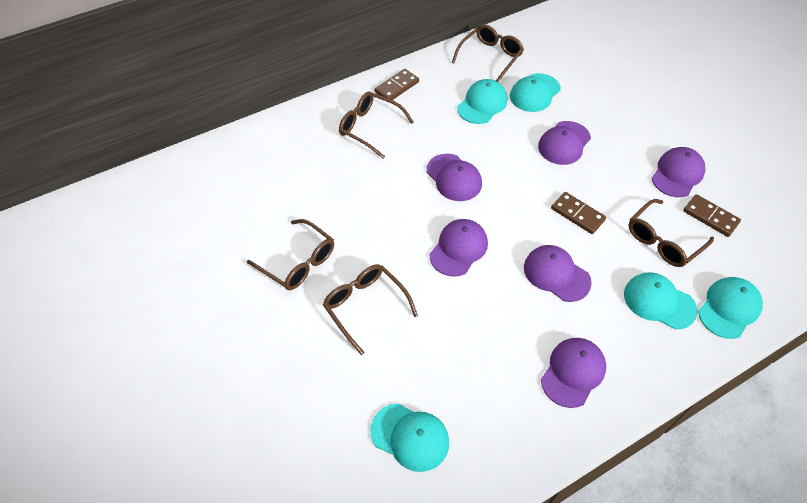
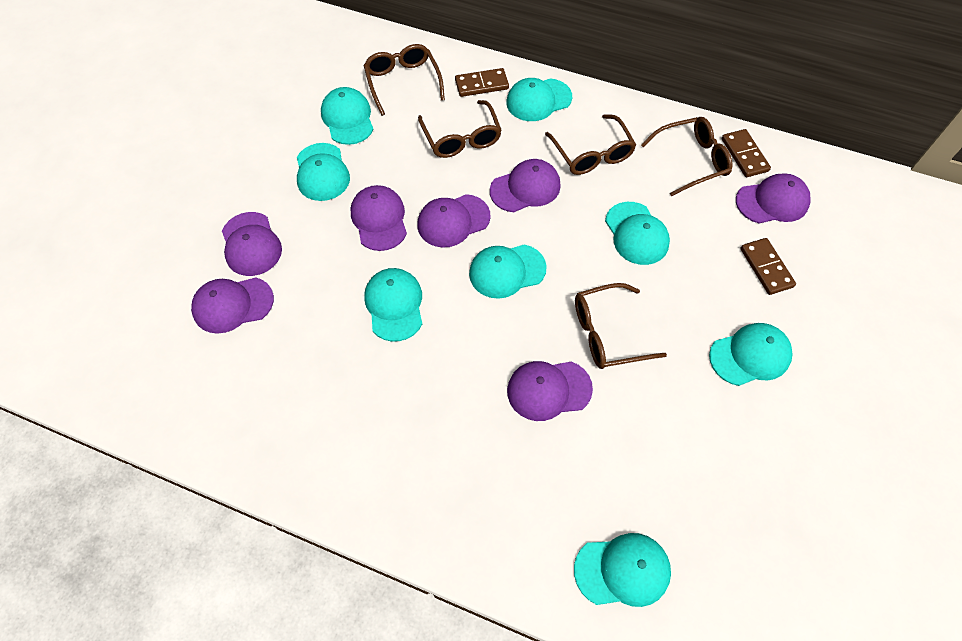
purple cap: [426,154,482,201] [429,219,488,277] [524,245,592,302] [538,121,591,165] [541,338,606,408] [652,147,705,197] = 6 -> [191,278,274,334] [222,212,282,276] [350,185,407,251] [417,194,490,247] [490,159,561,212] [507,361,593,421] [736,173,811,224] = 7
turquoise cap: [370,403,449,472] [457,79,507,124] [510,73,561,112] [624,272,697,330] [698,277,763,339] = 5 -> [297,143,350,201] [321,87,374,145] [364,268,422,342] [469,245,547,299] [506,78,572,121] [574,533,671,607] [605,202,670,265] [709,323,793,386] = 8

